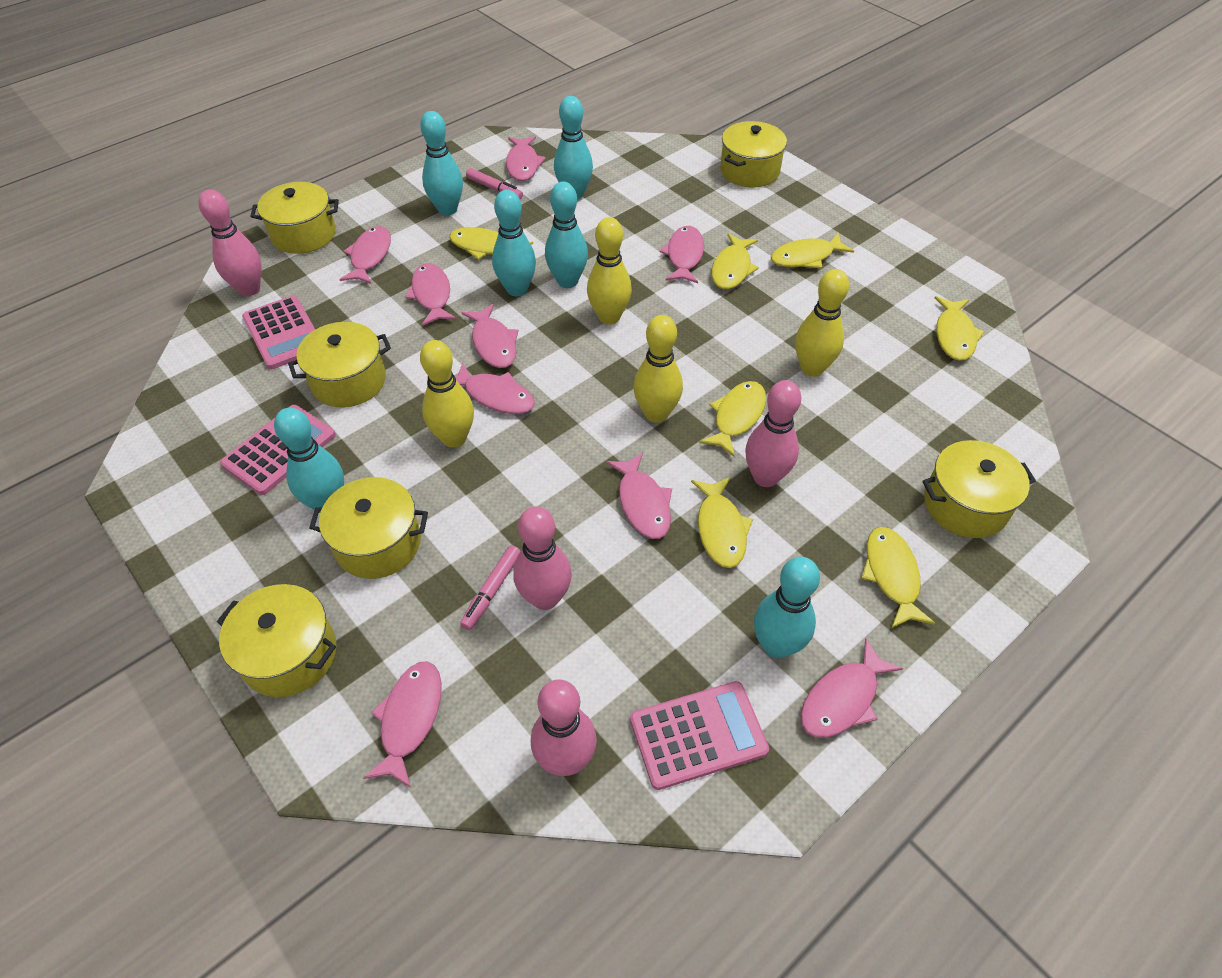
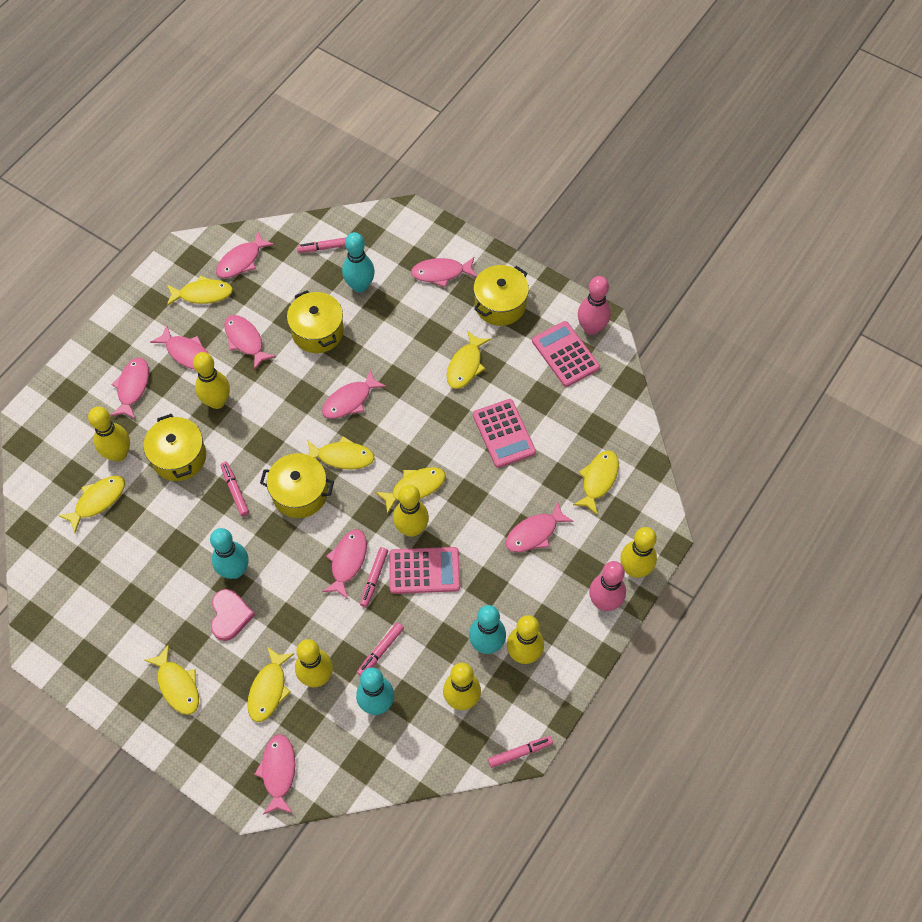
pink bowling pin: [198,189,262,296] [513,506,572,610] [531,679,597,776] [745,380,801,487] = 4 -> [578,276,611,335] [589,561,626,611] = 2
pink heart: none = 0 -> [211,589,255,641] = 1
pink marker: [460,545,520,630] [466,168,523,199] = 2 -> [221,462,249,516] [297,237,346,253] [357,622,404,676] [360,547,388,607] [488,736,553,768] = 5
turquoise bowling pin: [274,408,344,513] [420,111,463,215] [492,190,536,296] [545,182,588,288] [554,96,593,199] [754,557,820,658] = 6 -> [210,528,249,579] [342,232,375,293] [356,667,394,715] [469,605,506,654] = 4
yellow bowling pin: [420,340,474,448] [587,217,632,324] [633,315,683,423] [795,269,849,377] = 4 -> [88,407,130,462] [193,352,230,409] [295,639,333,687] [393,485,429,537] [443,663,481,710] [507,615,544,664] [620,527,657,578] = 7
yellow fish: [449,227,533,260] [691,477,753,568] [699,381,766,457] [711,233,759,289] [771,233,854,268] [862,527,935,628] [934,296,985,361] = 7 -> [58,476,125,533] [144,645,199,715] [167,276,233,306] [247,647,294,722] [307,436,375,469] [375,467,446,514] [447,330,491,389] [573,450,619,515] = 8
yellow pot: [217,584,336,697] [250,182,339,254] [288,322,391,408] [309,477,428,579] [720,121,787,187] [922,440,1036,538] = 6 -> [144,414,206,481] [260,453,334,518] [287,290,344,353] [473,265,529,326] = 4

